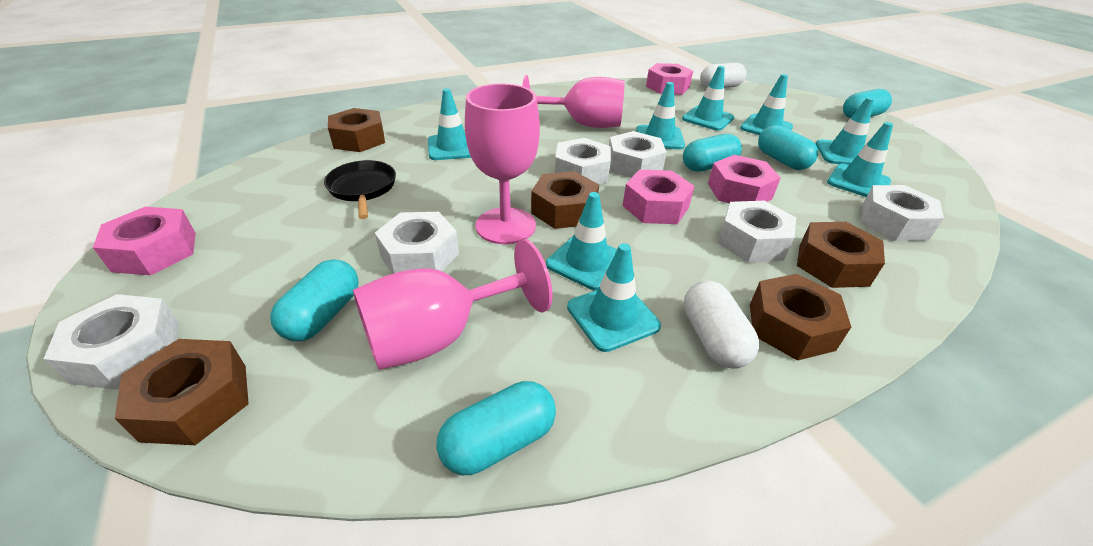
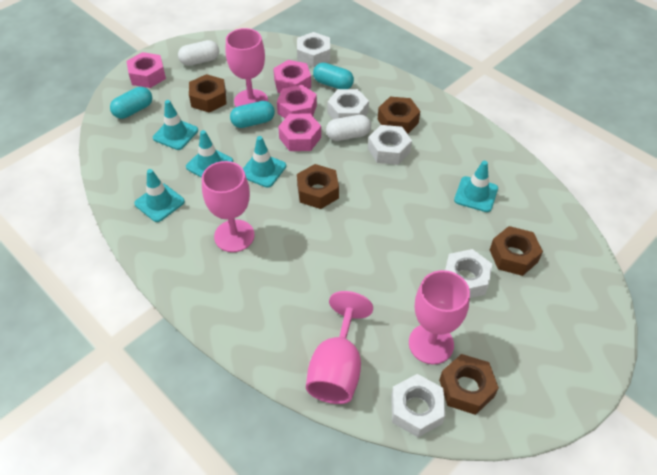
black pan: [324,160,396,219] = 1 -> none = 0
pink goblet: [353,239,553,370] [465,84,540,244] [522,75,625,128] = 3 -> [202,161,254,252] [226,28,268,107] [306,291,373,404] [409,270,470,364] = 4
turquoise capsule: [270,259,359,341] [436,381,556,475] [683,134,742,172] [758,125,818,170] [843,89,892,119] = 5 -> [110,87,152,119] [230,101,275,128] [313,63,354,89] = 3
turquoise traffic cone: [428,89,471,160] [546,192,617,291] [567,243,661,352] [636,82,685,149] [682,66,734,131] [740,74,793,135] [816,97,874,165] [827,122,893,197] = 8 -> [134,169,185,222] [153,100,198,150] [186,130,233,178] [243,136,286,188] [454,161,498,212] = 5
white nut: [44,294,179,390] [375,212,459,274] [555,138,611,184] [609,131,667,178] [718,201,796,263] [861,185,944,241] = 6 -> [297,32,330,67] [328,89,369,119] [368,125,412,165] [391,374,445,437] [445,249,492,298] = 5

